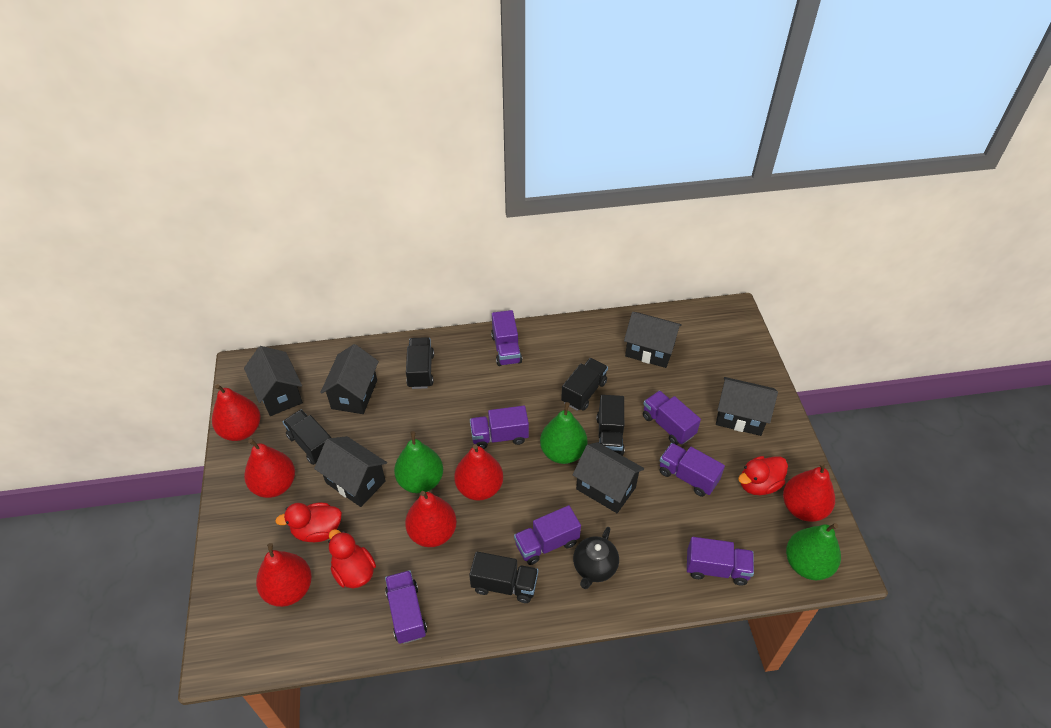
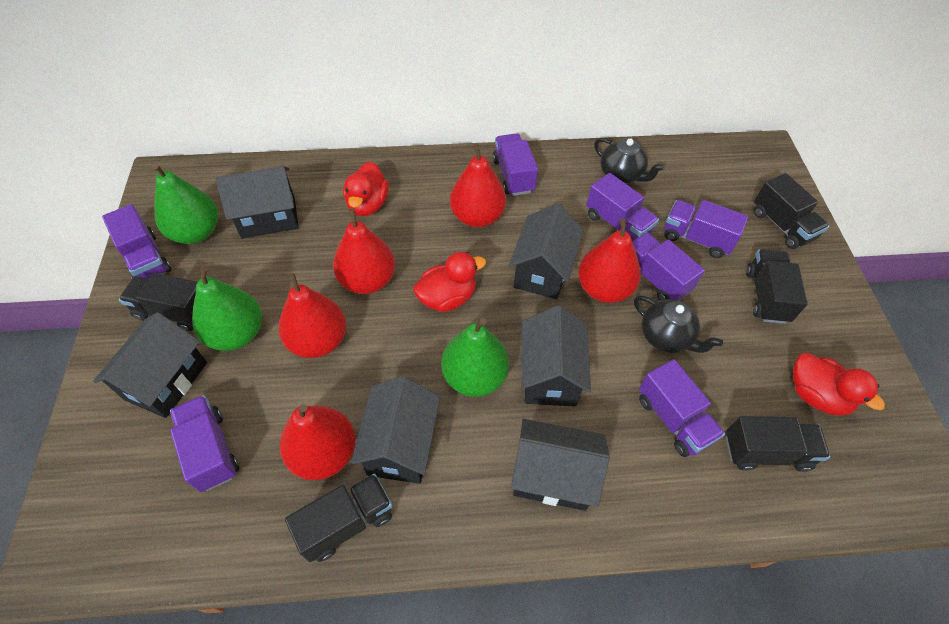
black teapot: [573,527,619,589] = 1 -> [594,138,665,183] [634,296,723,353] = 2
red pear: [212,384,261,441] [244,439,295,498] [256,543,312,607] [405,491,457,547] [454,444,503,501] [783,462,835,522] = 6 -> [279,273,346,358] [280,404,356,480] [333,209,395,294] [450,143,506,228] [578,218,641,303] = 5

